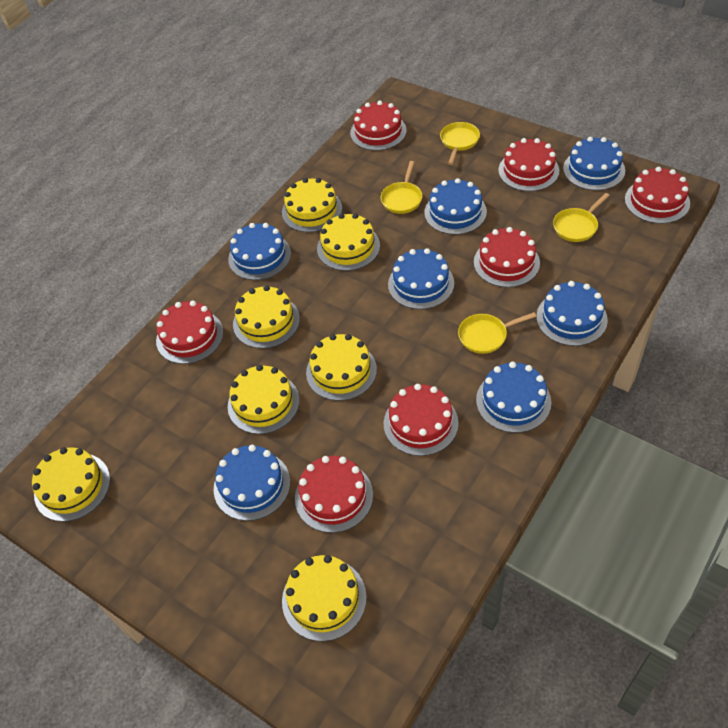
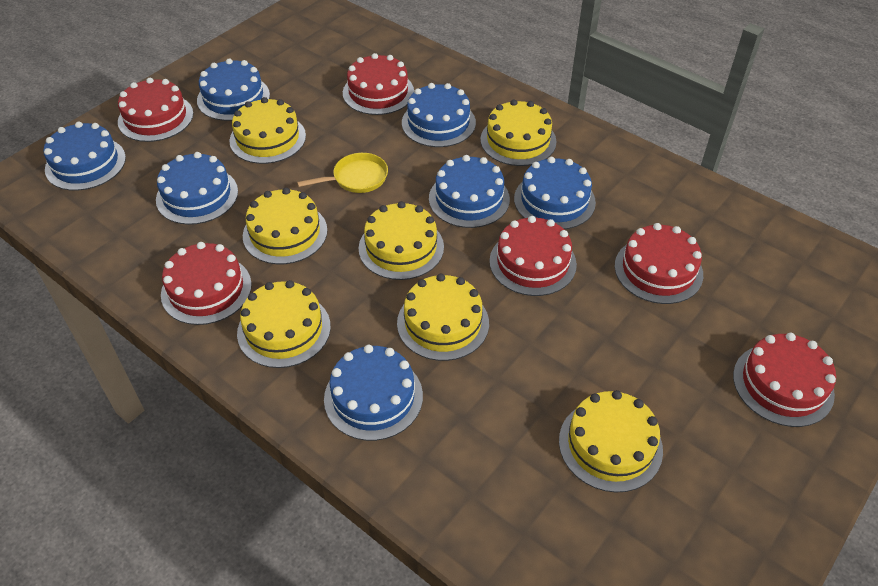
red cake: [156,301,223,364] [295,456,373,533] [350,101,407,151] [384,384,459,456] [474,227,540,287] [498,138,559,191] [625,167,690,224] = 7 -> [118,78,193,142] [161,242,252,325] [343,53,414,115] [490,216,577,296] [615,223,703,304] [733,333,836,427] = 6
yellow pan: [381,161,422,214] [440,122,480,165] [458,312,537,354] [553,193,610,242] = 4 -> [297,153,388,193] = 1

